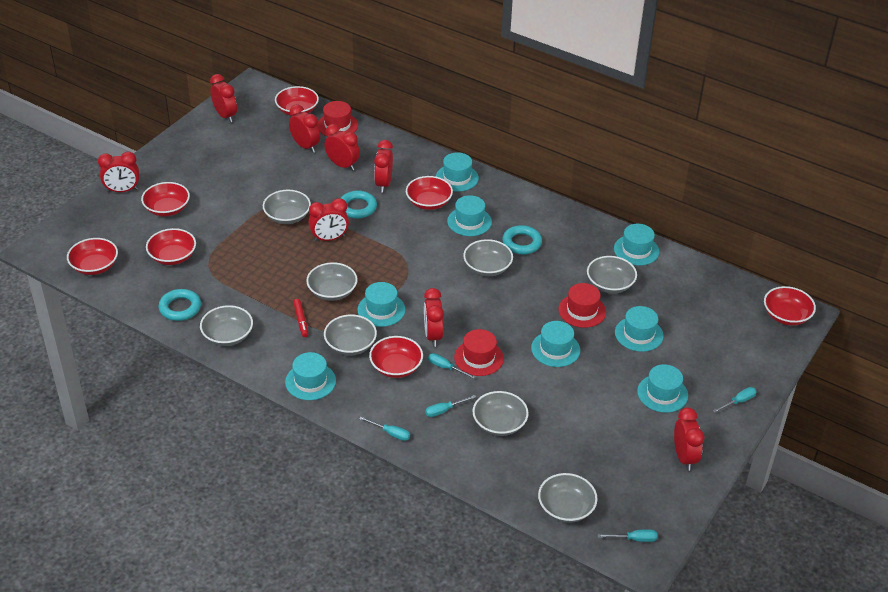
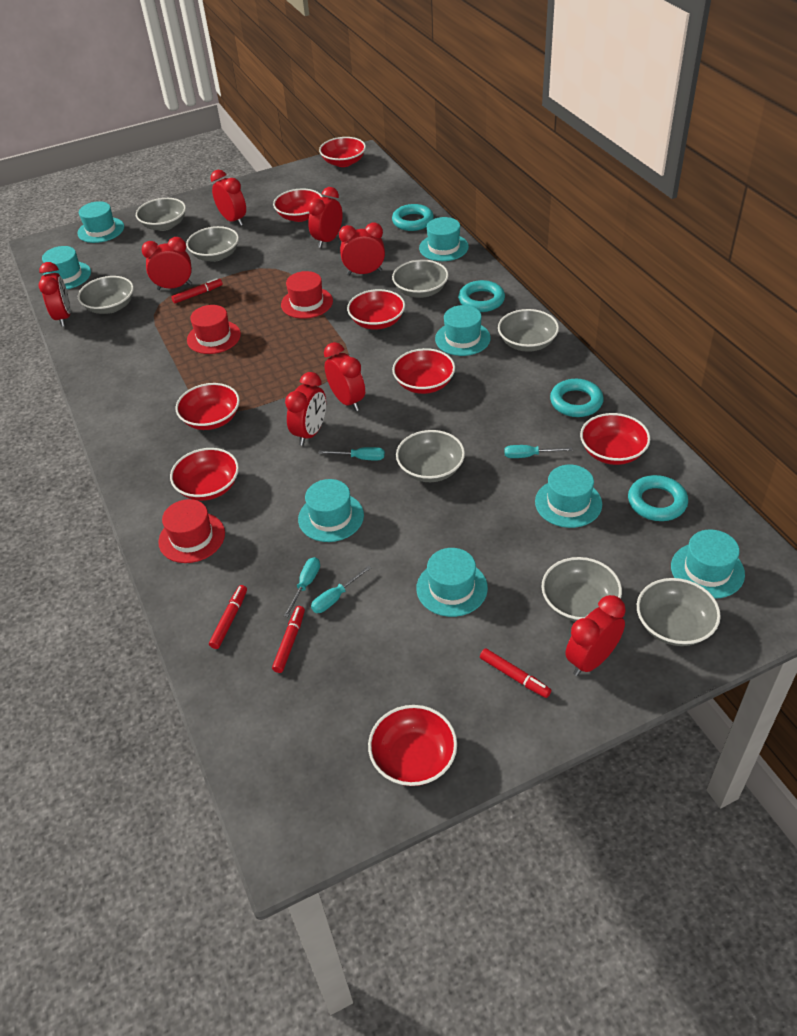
red bowl: [67,238,118,275] [141,182,190,216] [146,228,196,265] [275,86,319,116] [369,336,423,378] [406,176,453,210] [764,286,816,325] = 7 -> [170,448,239,501] [176,383,240,430] [273,188,323,222] [319,137,366,167] [347,289,405,330] [368,705,457,786] [392,348,455,394] [580,413,650,465] = 8
red marker: [293,299,308,337] = 1 -> [172,278,223,304] [209,585,247,649] [272,606,305,673] [480,648,551,698] = 4
turquoise ring: [159,289,201,321] [341,190,377,218] [502,225,542,254] = 3 -> [392,204,434,231] [458,280,505,312] [550,379,604,417] [628,475,688,521] = 4
turquoise screwdriver: [359,417,410,441] [425,395,476,417] [428,353,475,379] [598,529,658,542] [713,387,757,413] = 5 -> [284,557,320,617] [311,565,371,613] [319,447,385,460] [505,445,572,458] = 4

